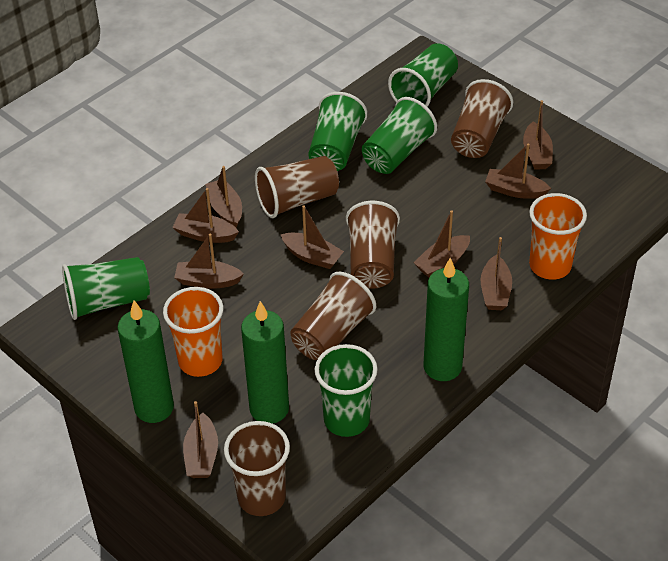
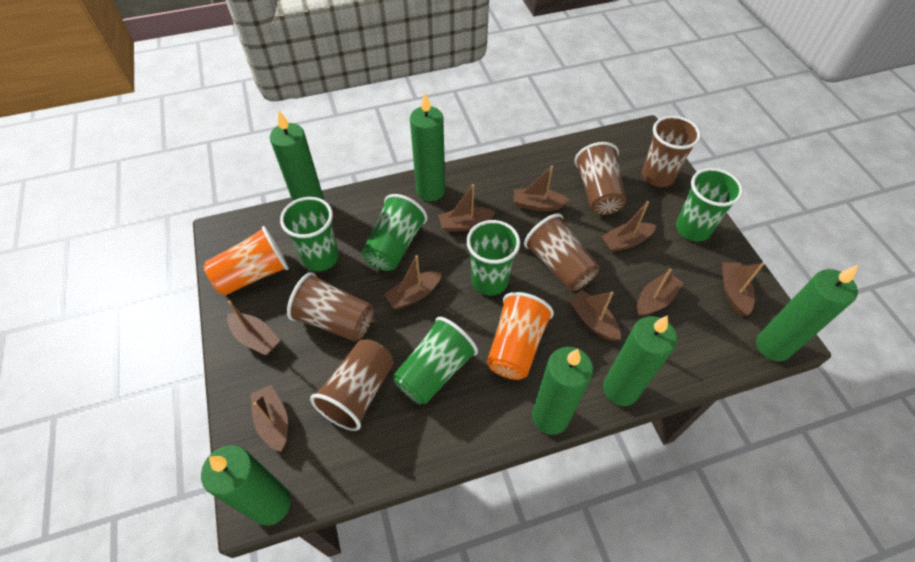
green candle: [117,301,174,423] [241,301,289,424] [423,258,469,381] = 3 -> [201,445,291,526] [270,110,325,201] [410,93,445,201] [532,347,593,435] [603,315,677,406] [756,265,858,362] = 6

